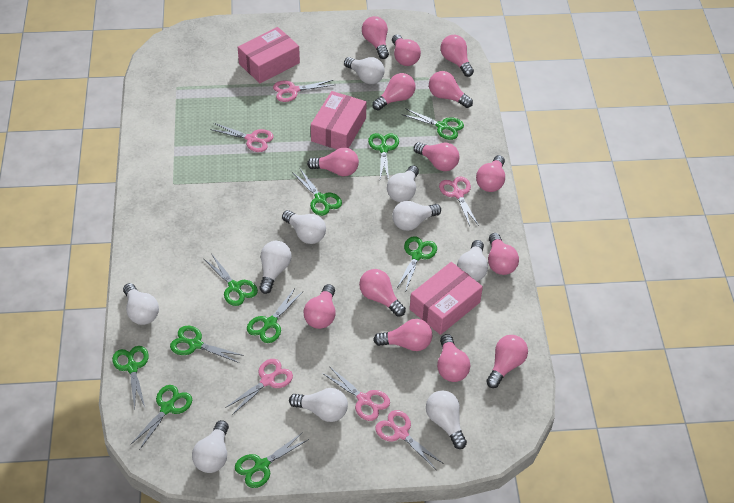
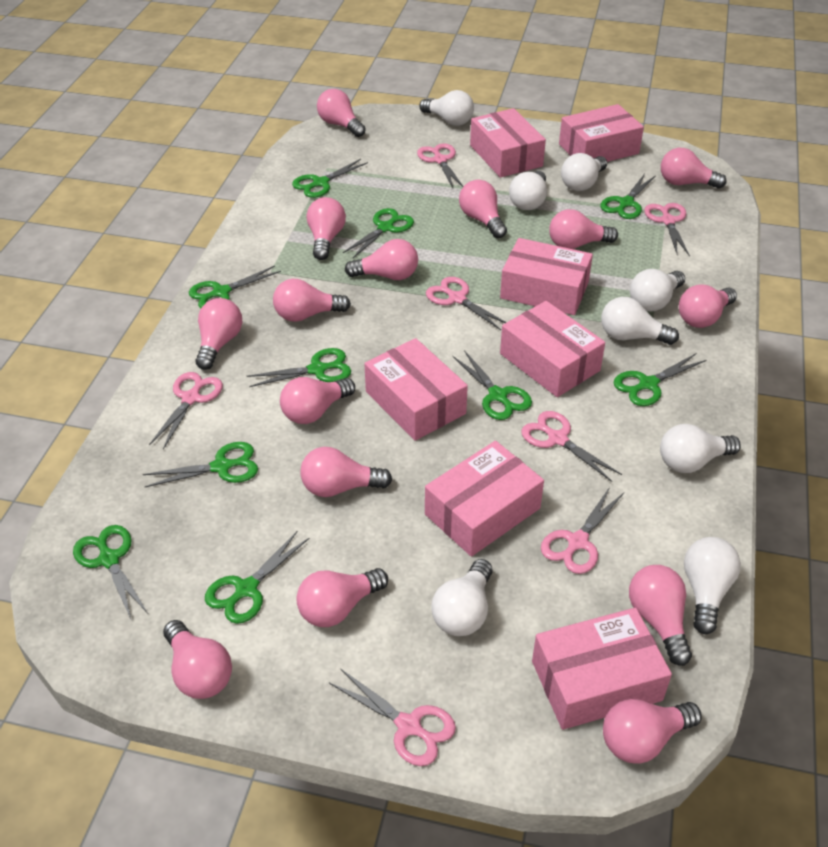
pink box: [238,27,300,83] [311,91,367,149] [410,262,483,335] = 3 -> [364,338,468,441] [425,441,544,557] [470,108,546,178] [500,238,593,315] [500,301,605,397] [532,608,672,730] [559,104,644,162] = 7
pink light bulb: [304,284,335,329] [307,148,359,176] [359,269,406,317] [362,16,389,59] [372,73,415,111] [373,319,432,351] [392,34,421,66] [414,142,459,171] [429,71,473,108] [437,334,470,382] [440,35,474,77] [476,155,505,192] [486,335,528,388] [488,233,519,275] = 14 -> [163,620,232,699] [195,298,242,370] [273,279,351,322] [280,377,355,424] [296,568,388,627] [300,447,392,497] [307,197,346,260] [317,89,366,137] [345,239,418,280] [459,180,507,238] [549,209,618,249] [603,699,702,764] [629,565,692,666] [661,148,726,188] [679,284,737,328] = 15
pink scissors: [210,123,274,152] [225,359,293,415] [273,80,334,102] [322,366,390,421] [375,410,444,469] [439,177,479,226] = 6 -> [149,372,223,449] [329,668,456,766] [417,143,464,188] [426,277,507,330] [521,411,622,482] [541,487,624,574] [644,203,690,256] = 7
white light bulb: [123,283,159,325] [192,420,229,473] [259,241,291,294] [282,210,326,244] [289,388,348,422] [344,57,385,84] [387,166,419,202] [392,201,441,231] [426,390,467,449] [457,240,488,281] = 10 -> [419,90,474,126] [431,559,492,636] [509,171,547,210] [561,153,607,191] [601,297,679,345] [630,269,685,311] [660,424,741,473] [684,537,741,634] = 8

